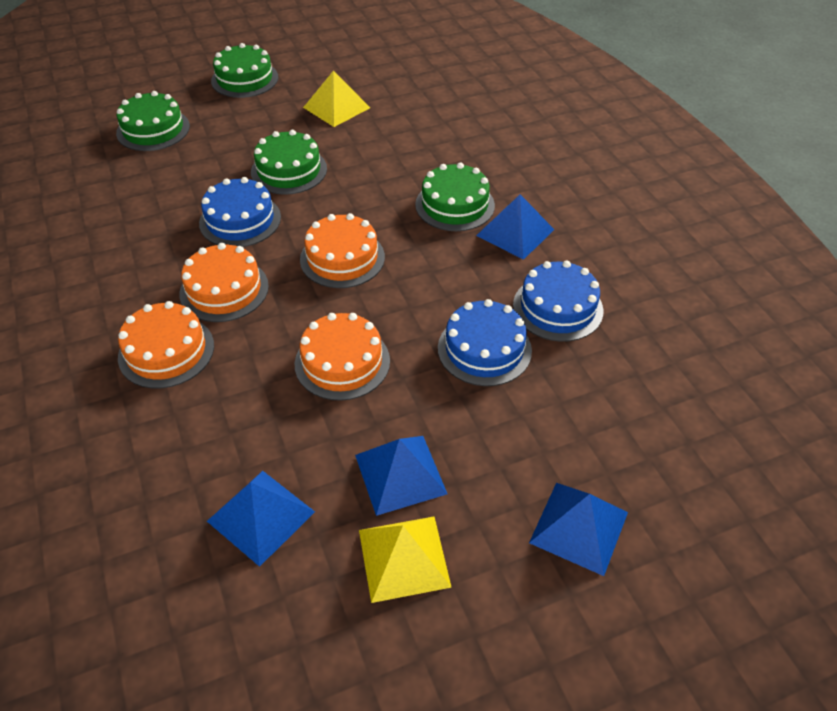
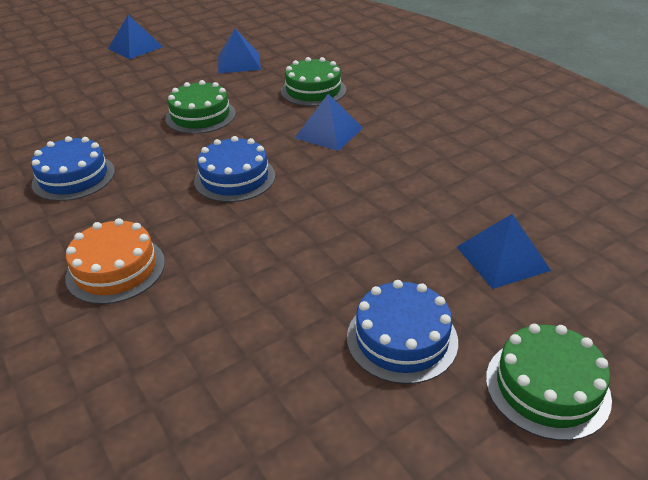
green cake: [116,91,190,151] [211,43,278,98] [251,130,327,195] [415,162,495,231] = 4 -> [165,80,236,134] [281,57,346,106] [486,324,612,441] = 3
orange cake: [118,301,214,388] [179,243,269,322] [295,313,390,401] [300,213,385,288] = 4 -> [65,218,165,304] = 1
yellow pyramid: [303,70,370,127] [359,517,452,603] = 2 -> none = 0

